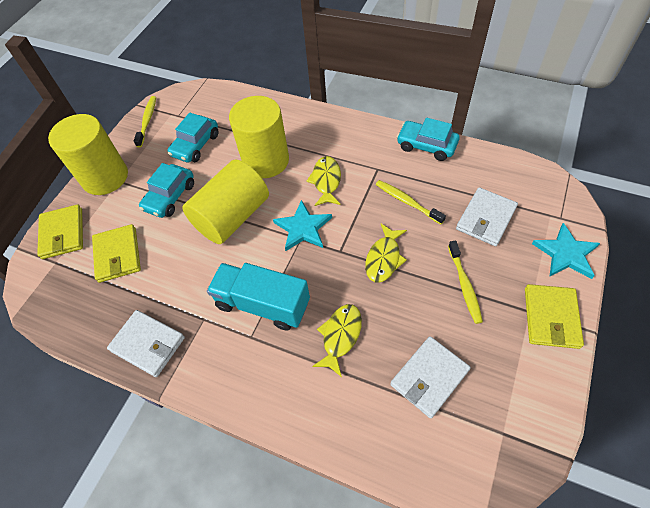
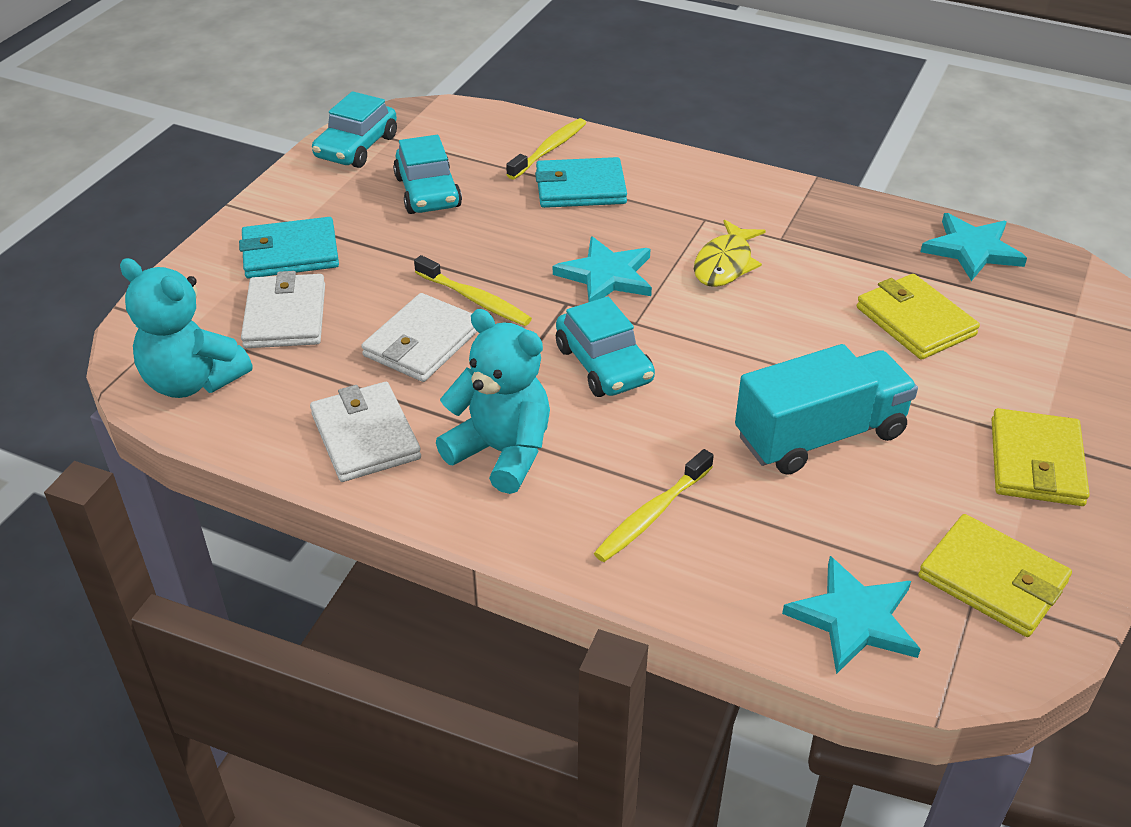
turquoise star: [273,200,332,251] [532,223,600,279] = 2 -> [553,236,652,302] [782,556,921,674] [921,213,1027,281] = 3
turquoise teddy bear: none = 0 -> [120,258,252,398] [436,309,550,494] = 2
turquoise wallet: none = 0 -> [239,217,339,278] [535,157,627,208] = 2
yellow cylinder: [48,114,128,195] [182,159,269,244] [229,96,289,178] = 3 -> none = 0
yellow fish: [306,156,341,206] [312,304,362,377] [365,224,407,283] = 3 -> [694,220,766,287] = 1

